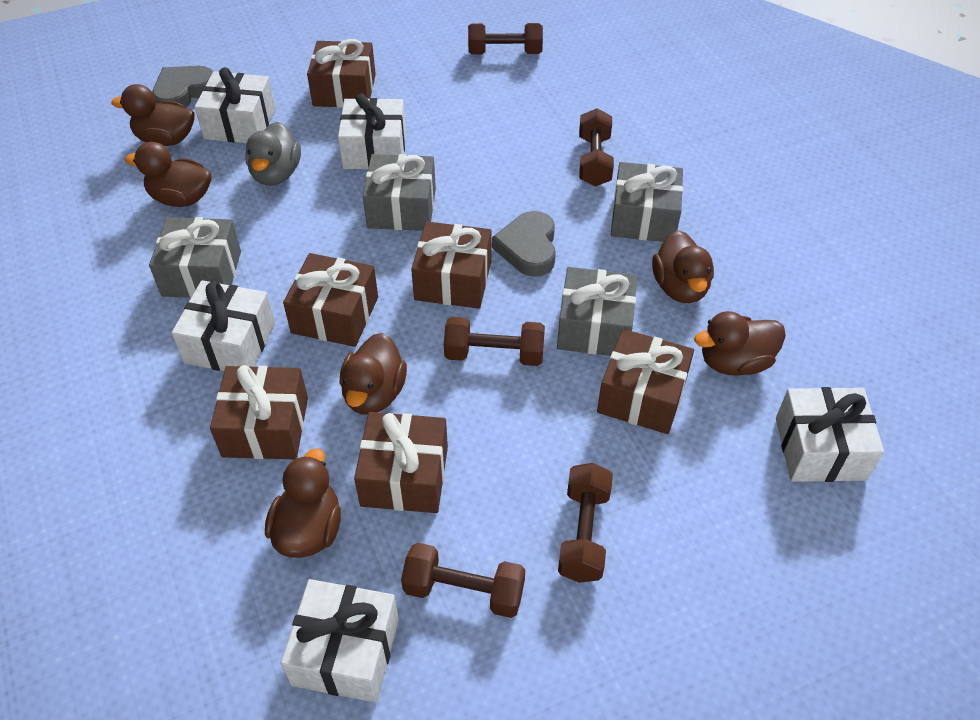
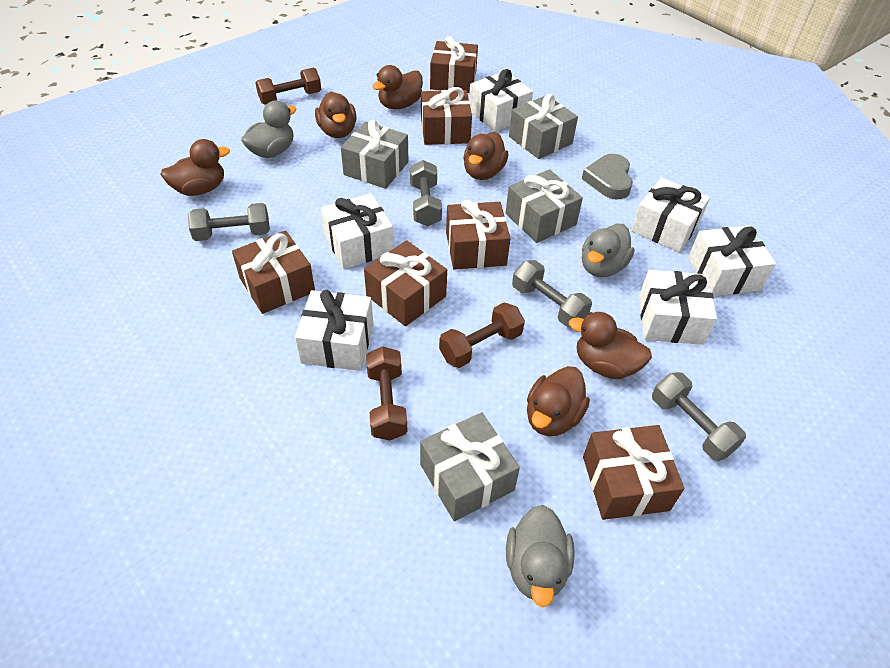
brown dumbbell: [401,543,525,618] [444,317,545,366] [468,23,543,55] [558,463,613,583] [579,108,614,187] = 5 -> [255,68,321,104] [366,346,407,441] [439,303,525,368] = 3
grey duck: [245,122,301,186] = 1 -> [241,101,296,158] [506,505,575,607] [582,224,634,277] = 3
grey dumbbell: none = 0 -> [188,203,270,241] [410,160,442,226] [512,260,592,327] [652,372,746,461] = 4
grey heart: [152,66,213,107] [492,211,556,277] = 2 -> [582,154,633,199] = 1
white gift: [172,280,275,371] [195,67,275,143] [281,579,399,703] [338,94,406,169] [776,387,884,482] = 5 -> [295,290,373,371] [321,193,394,269] [469,69,533,132] [631,177,710,252] [639,270,717,345] [688,225,776,296] = 6

